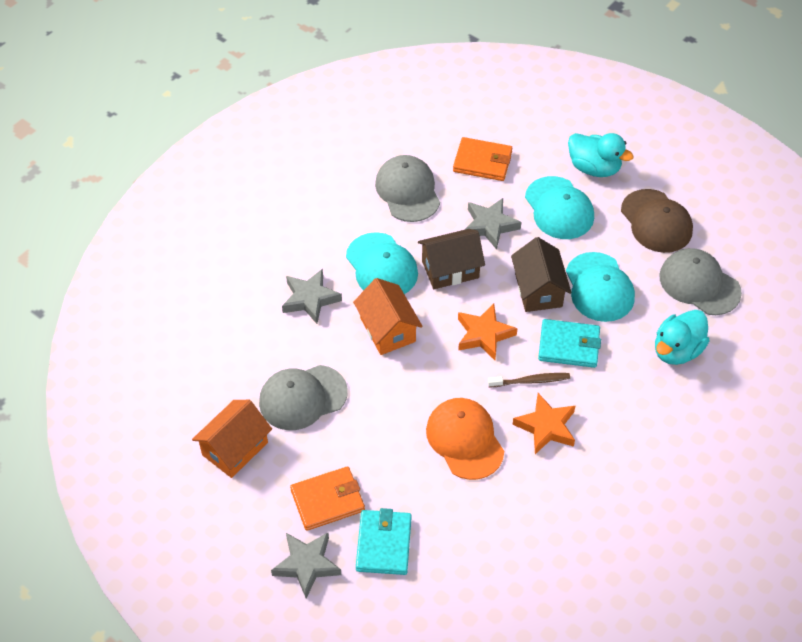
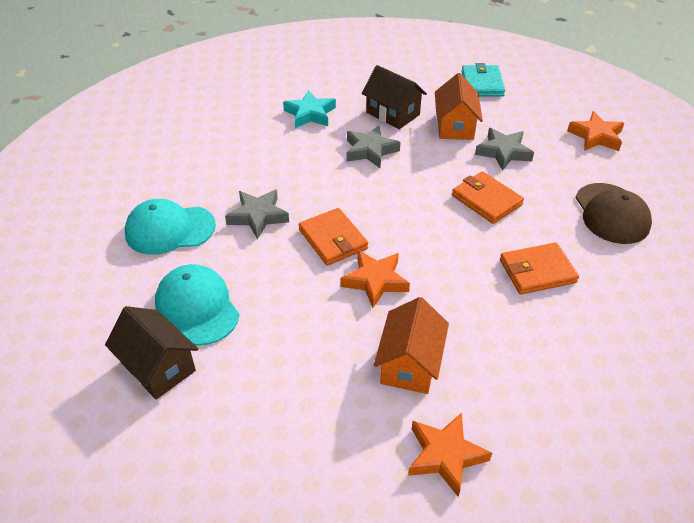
brown toothbrush: [488,373,570,387] = 1 -> none = 0
grey cap: [259,365,348,430] [375,155,440,222] [659,248,742,315] = 3 -> none = 0
orange cap: [426,398,504,480] = 1 -> none = 0
orange star: [458,304,518,360] [512,393,575,454] = 2 -> [341,250,410,308] [408,412,492,497] [567,111,624,151] = 3
orange wallet: [290,466,365,531] [453,137,512,181] = 2 -> [299,208,368,266] [452,171,524,224] [500,242,579,295] = 3
turquoise cap: [346,232,418,294] [525,176,594,239] [566,252,635,322] = 3 -> [125,199,216,255] [155,264,240,346] = 2
turquoise duck: [568,133,634,177] [655,310,710,365] = 2 -> none = 0
turquoise star: none = 0 -> [283,90,336,128] = 1
turquoise wallet: [356,508,412,575] [538,319,601,368] = 2 -> [461,63,505,97] = 1

